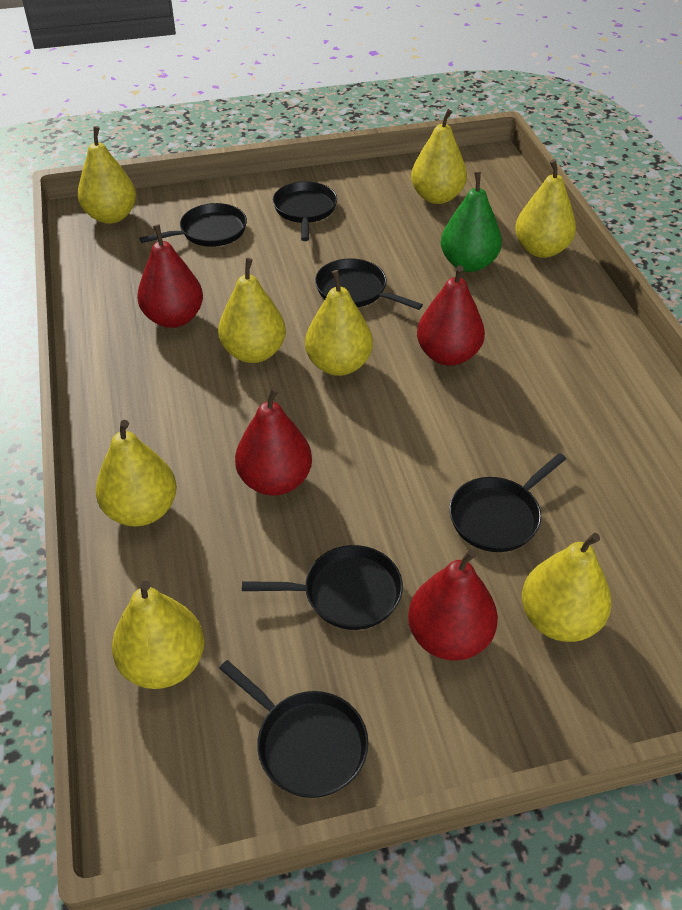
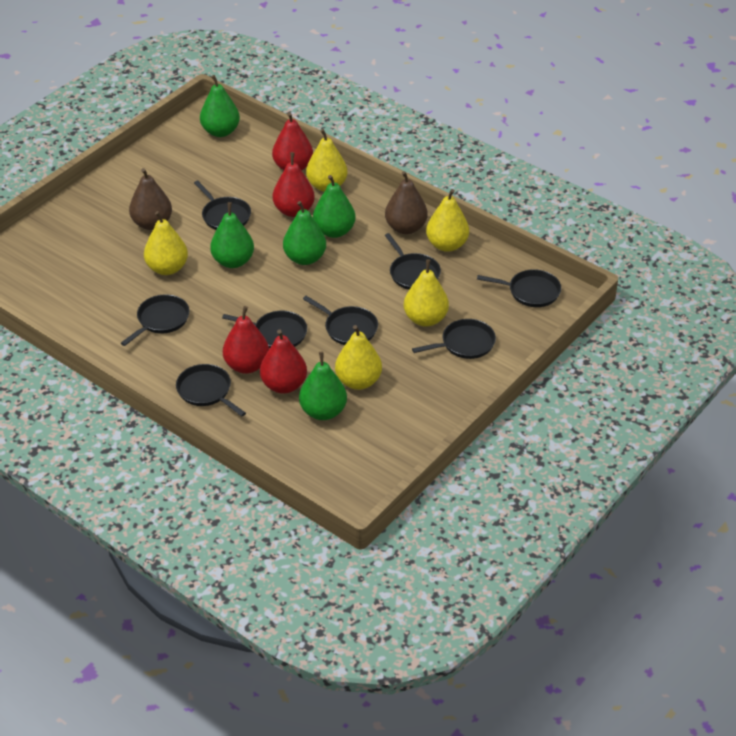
black pan: [139,203,247,247] [219,660,368,798] [242,545,403,630] [273,181,337,241] [315,259,423,310] [449,453,566,552] = 6 -> [121,294,189,346] [176,364,246,417] [194,181,251,230] [222,311,307,349] [303,296,378,345] [385,233,441,290] [412,319,496,359] [477,269,561,307] = 8
brown pear: none = 0 -> [129,168,172,230] [385,171,428,234] = 2
green pear: [441,172,502,272] = 1 -> [200,75,240,137] [210,202,254,268] [283,201,326,265] [299,351,347,420] [313,175,356,238] = 5
yellow pear: [78,126,136,224] [96,420,177,527] [112,581,204,689] [218,258,286,363] [305,270,373,376] [411,109,467,204] [515,159,576,258] [522,533,612,642] = 8 -> [144,211,188,275] [306,129,348,192] [335,325,382,390] [404,259,449,327] [426,189,469,252] = 5

